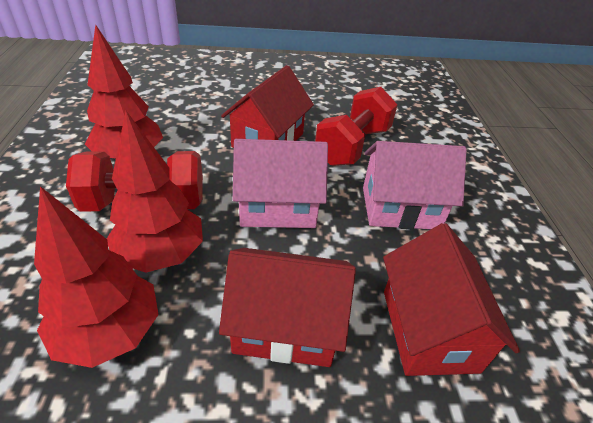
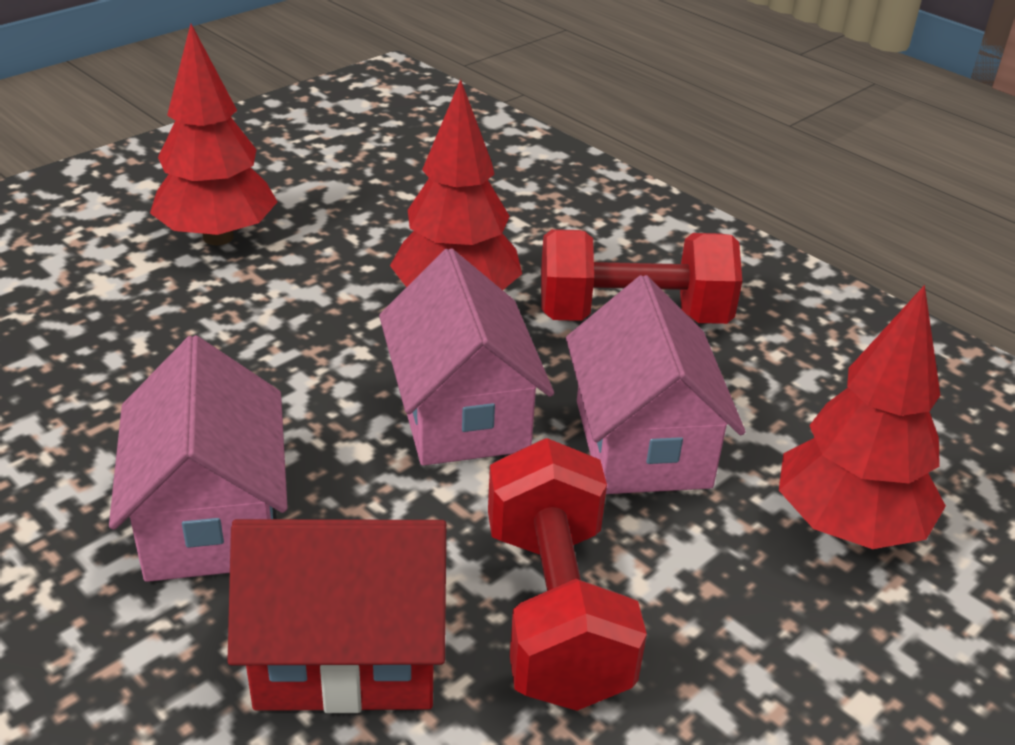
pink house: [233,139,328,228] [363,141,467,229] = 2 -> [109,335,288,582] [379,248,554,466] [566,275,745,494] = 3
red house: [219,248,356,367] [221,65,314,148] [383,223,520,376] = 3 -> [227,519,446,713] = 1

